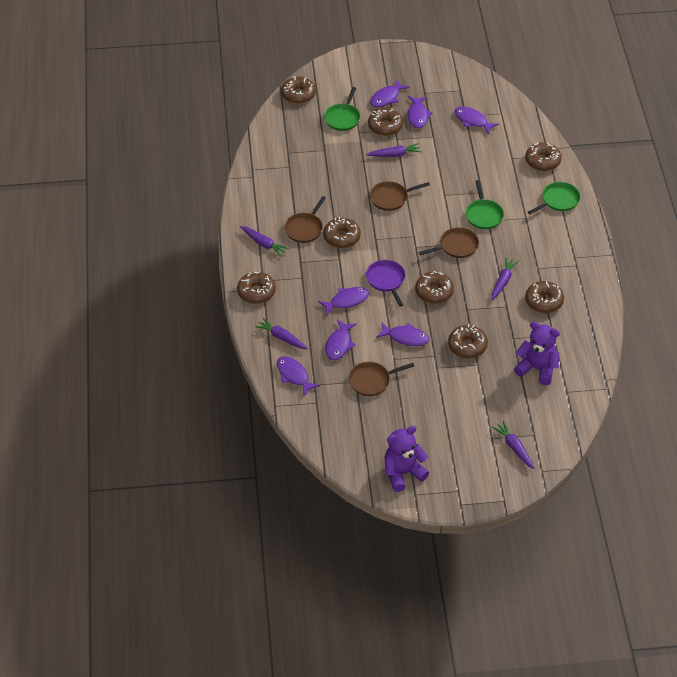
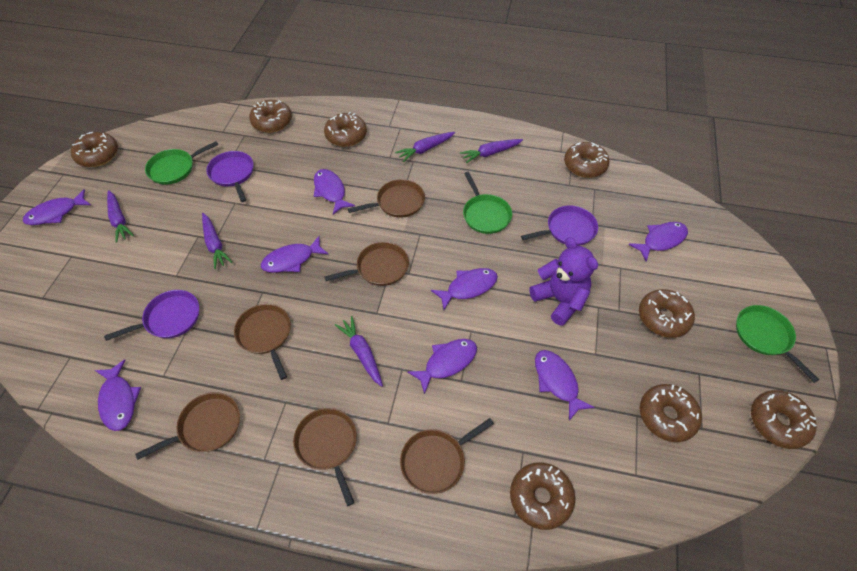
brown pan: [284,196,326,243] [348,362,414,396] [370,181,430,211] [419,227,479,258] = 4 -> [135,392,240,460] [234,304,291,380] [293,408,357,506] [324,242,409,286] [348,179,425,218] [400,418,494,494] = 6
purple fish: [276,356,320,396] [318,287,369,315] [325,319,357,360] [370,79,410,107] [376,323,429,346] [408,96,433,128] [455,106,499,134] = 7 -> [23,189,91,225] [95,359,141,431] [261,236,328,273] [314,169,355,215] [407,339,477,394] [431,268,498,310] [535,350,595,421] [629,222,688,261] = 8
purple pan: [366,260,406,307] = 1 -> [104,290,199,341] [206,151,253,202] [521,205,598,246] = 3
purple teddy bear: [384,426,429,492] [514,321,560,385] = 2 -> [529,237,598,326] = 1

